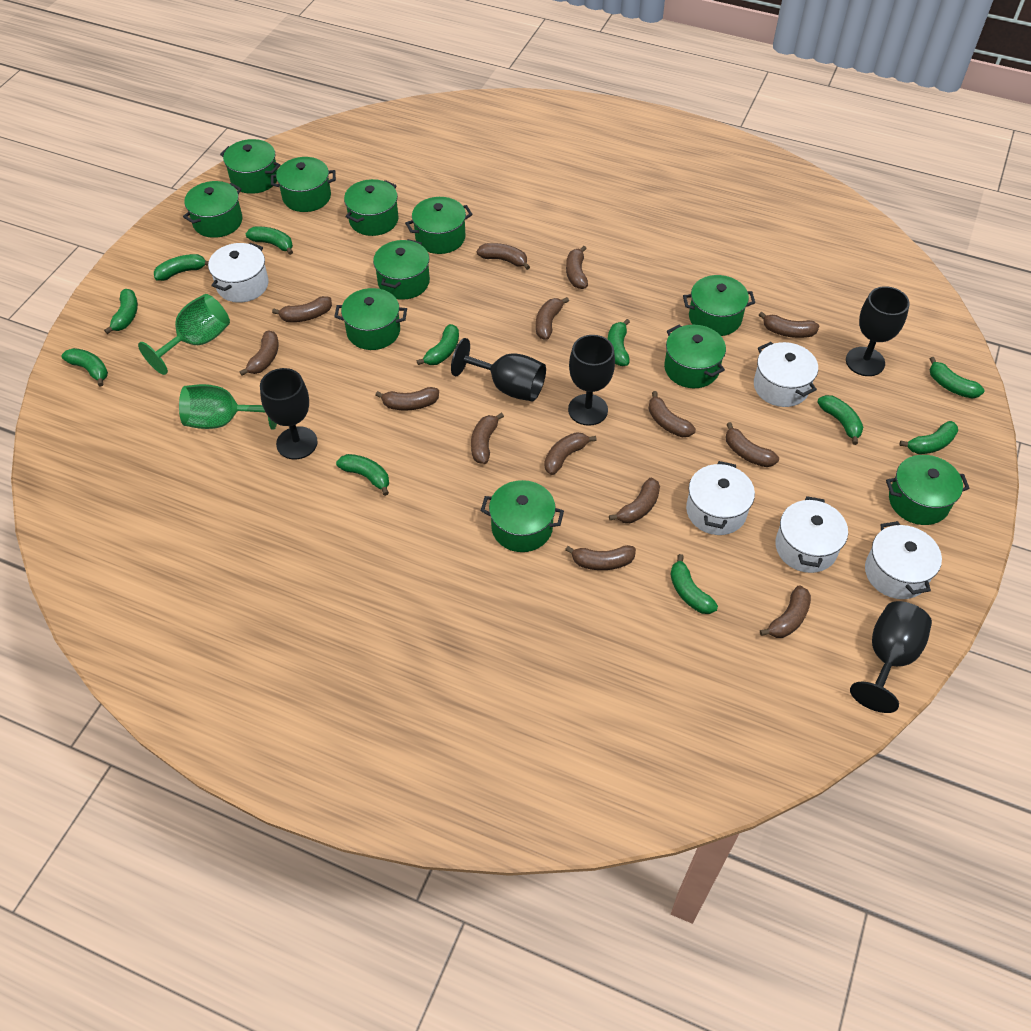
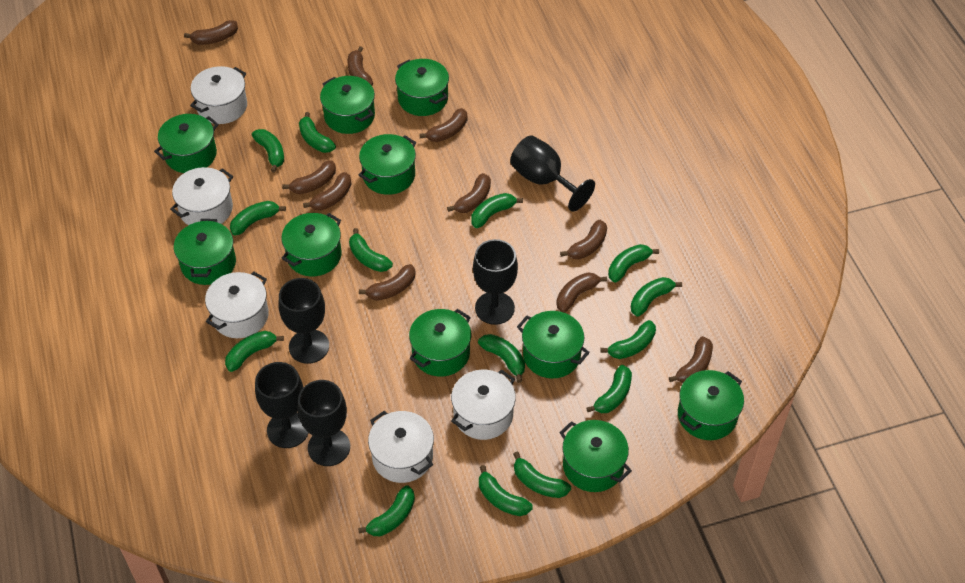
brown banana: [239,331,279,376] [272,296,332,322] [375,387,439,410] [471,413,504,464] [477,243,530,270] [536,297,569,340] [544,432,596,475] [565,545,636,570] [566,246,588,289] [609,478,660,523] [648,391,696,437] [726,422,779,467] [759,312,819,338] [760,585,811,638] = 14 -> [184,20,238,45] [282,160,336,194] [303,172,351,210] [347,46,373,86] [359,264,416,301] [420,108,467,142] [447,173,491,213] [556,272,607,313] [560,220,607,259] [669,336,713,383] = 10
green banana: [61,348,108,386] [104,289,138,334] [154,254,209,281] [246,227,293,255] [336,454,389,496] [417,324,459,365] [608,319,630,366] [670,554,718,614] [817,395,863,445] [900,421,958,454] [930,357,985,399] = 11 -> [225,331,284,372] [230,201,286,235] [252,129,284,173] [299,112,336,153] [349,228,393,272] [358,485,415,536] [471,193,523,228] [478,334,525,383] [479,465,533,516] [513,452,571,498] [586,365,632,413] [600,320,656,359] [608,244,659,282] [631,277,682,317] = 14
green goblet: [138,294,230,375] [179,384,277,429] = 2 -> none = 0
green pot: [183,181,242,238] [220,139,281,194] [271,157,336,212] [334,288,407,350] [344,179,399,236] [373,239,430,300] [405,197,473,254] [481,480,564,552] [664,324,726,388] [683,275,755,336] [886,455,970,525] = 11 -> [154,114,219,173] [174,219,236,285] [281,213,342,276] [320,76,375,134] [359,134,416,195] [395,59,449,116] [409,309,471,377] [517,311,590,379] [559,420,632,492] [678,370,744,440] = 10

